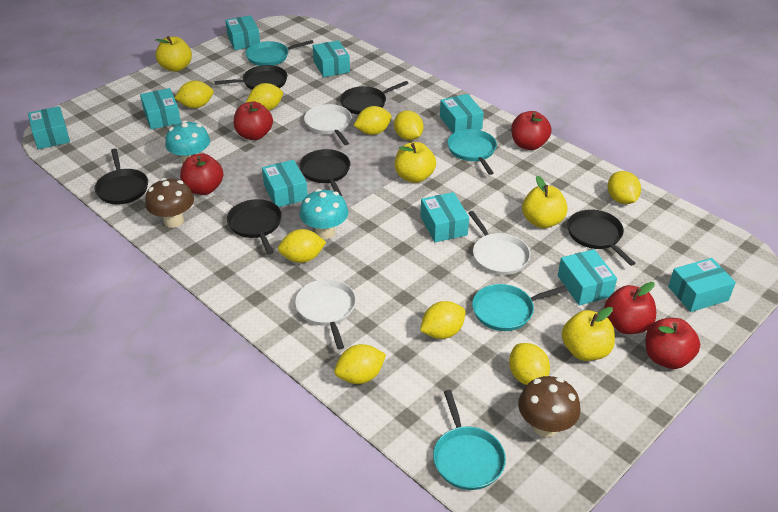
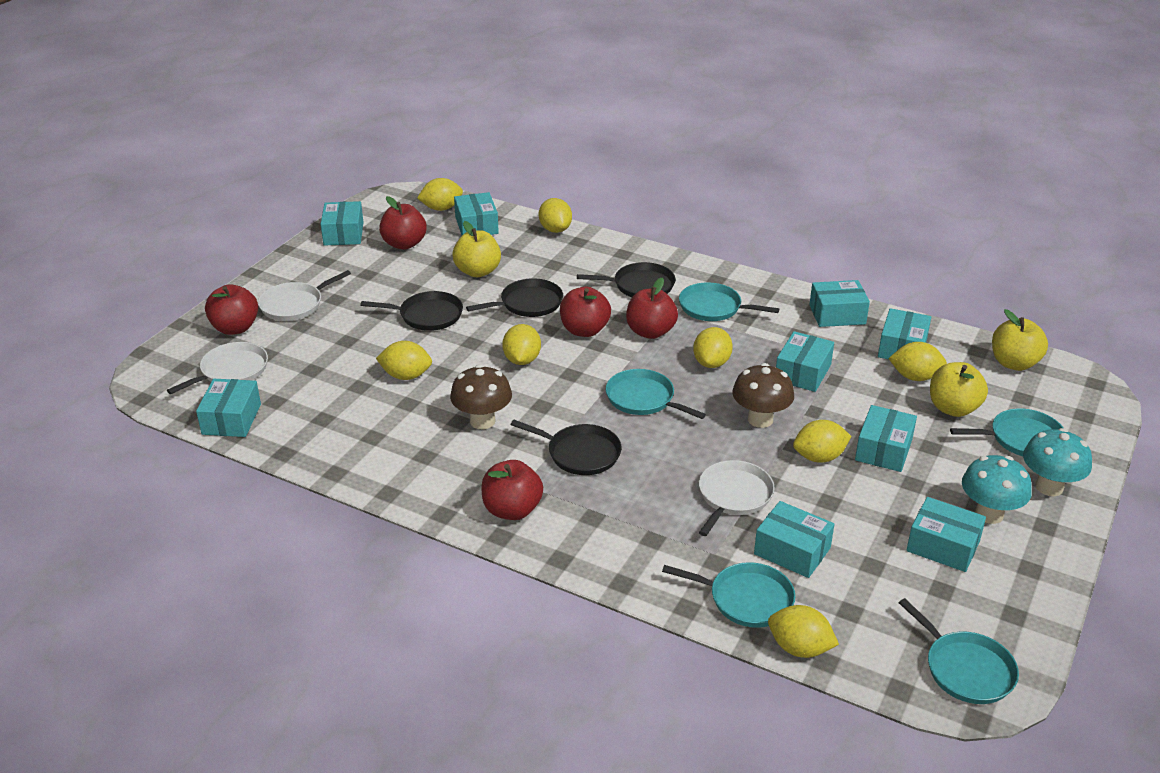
black pan: [95,148,148,204] [215,65,287,90] [227,199,282,255] [299,149,350,196] [340,81,409,115] [567,209,635,266] = 6 -> [360,291,463,331] [466,278,563,317] [511,420,622,475] [577,262,675,297] = 4
turquoise pan: [245,40,314,66] [433,390,506,490] [447,129,497,175] [472,284,567,331] = 4 -> [606,369,706,419] [662,562,795,628] [679,282,779,321] [899,598,1019,704] [950,408,1063,456] = 5
yellow apple: [155,36,192,72] [395,142,436,183] [522,176,568,228] [562,307,615,361] = 4 -> [452,221,501,277] [930,362,988,417] [992,309,1048,371] = 3
yellow lemon: [175,81,214,108] [246,83,283,110] [278,229,326,263] [334,344,386,384] [354,106,392,135] [394,110,424,140] [420,301,465,339] [509,343,550,385] [608,171,641,204] = 9 -> [376,341,432,380] [417,178,463,211] [502,324,541,365] [539,198,572,233] [693,327,733,368] [768,605,839,658] [793,420,851,463] [888,342,947,381] = 8

